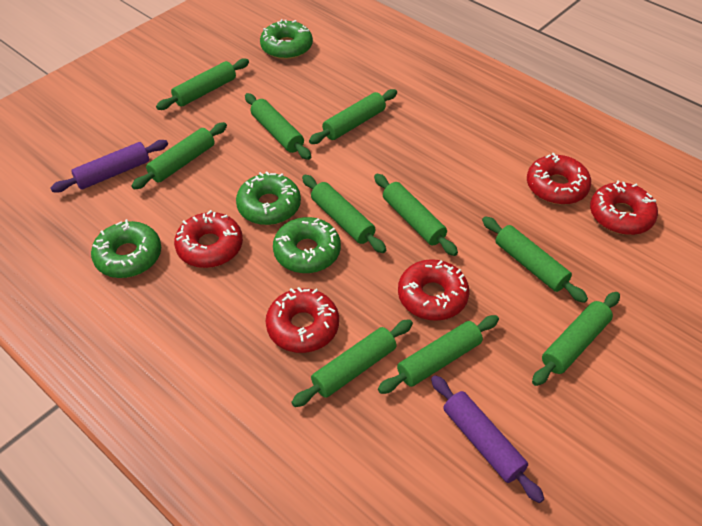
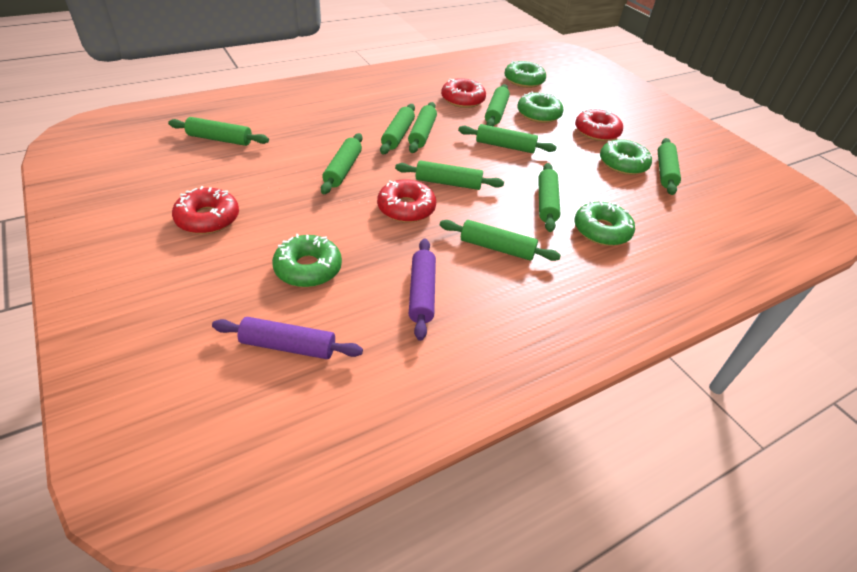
green donut: [91,219,161,278] [236,172,301,225] [260,19,313,59] [273,217,341,273] = 4 -> [272,234,342,287] [504,61,546,88] [517,91,563,123] [574,201,635,246] [600,139,652,175] = 5
red donut: [174,210,243,268] [266,287,339,353] [398,259,469,321] [527,153,591,205] [590,180,658,235] = 5 -> [172,186,239,234] [377,179,436,223] [441,78,486,108] [575,108,623,141] = 4

